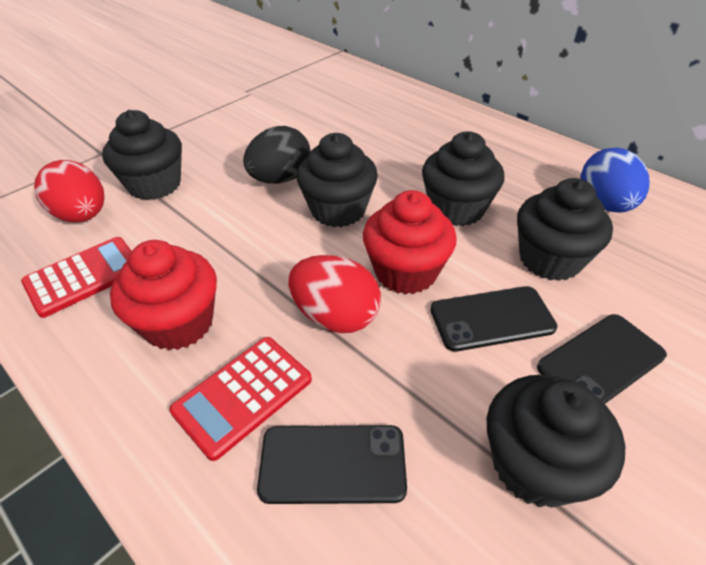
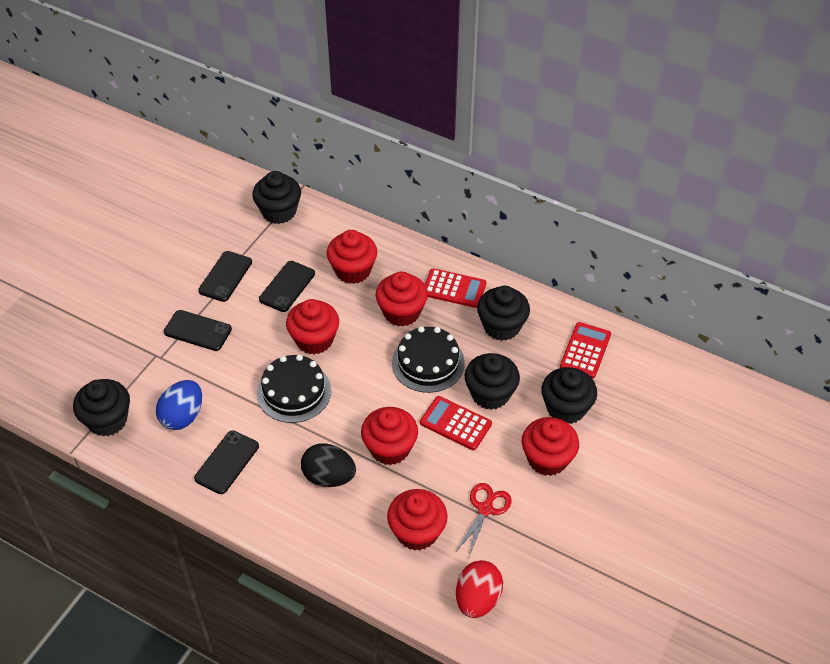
black cake: none = 0 -> [257,354,331,423] [392,326,465,393] = 2
black phone: [257,425,407,504] [430,286,558,352] [537,314,667,404] = 3 -> [164,310,232,351] [194,430,259,494] [198,251,252,302] [259,261,315,312] = 4
red calculator: [21,237,131,318] [169,337,312,461] = 2 -> [420,396,492,450] [425,268,486,308] [560,322,611,378] = 3
red cupcake: [110,240,217,350] [363,190,457,294] = 2 -> [286,299,339,355] [327,230,377,284] [361,407,418,465] [375,271,428,326] [387,489,448,551] [522,417,579,476] = 6
red egg: [34,160,104,222] [289,255,381,333] = 2 -> [456,560,503,618] = 1
red scissors: none = 0 -> [455,483,511,556] = 1

